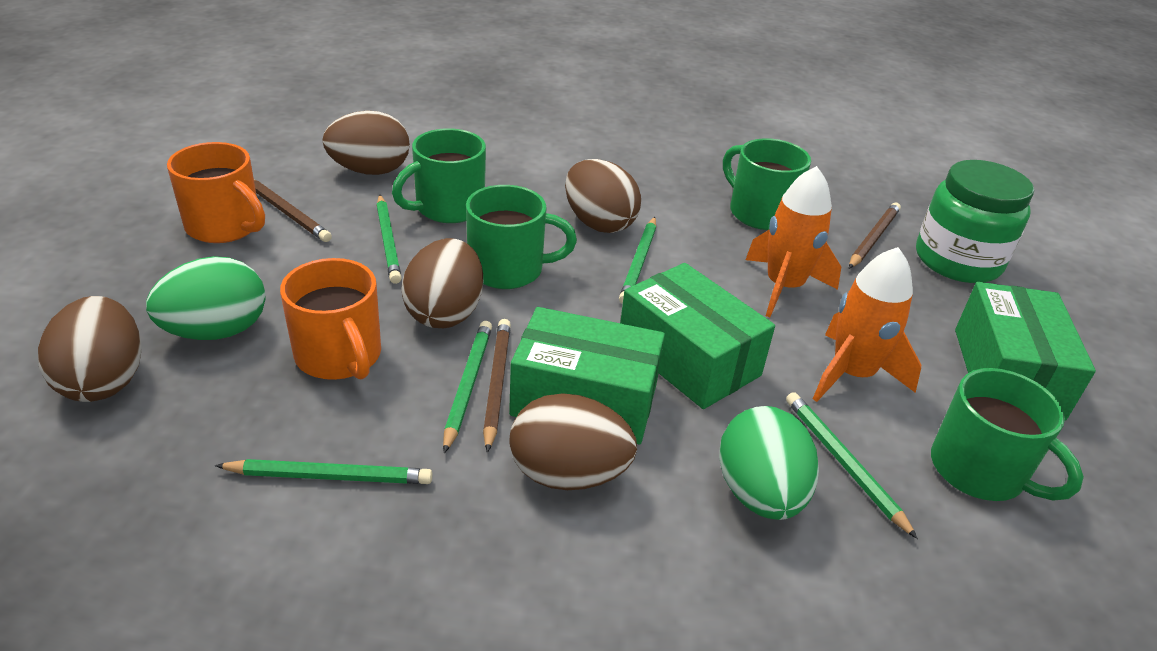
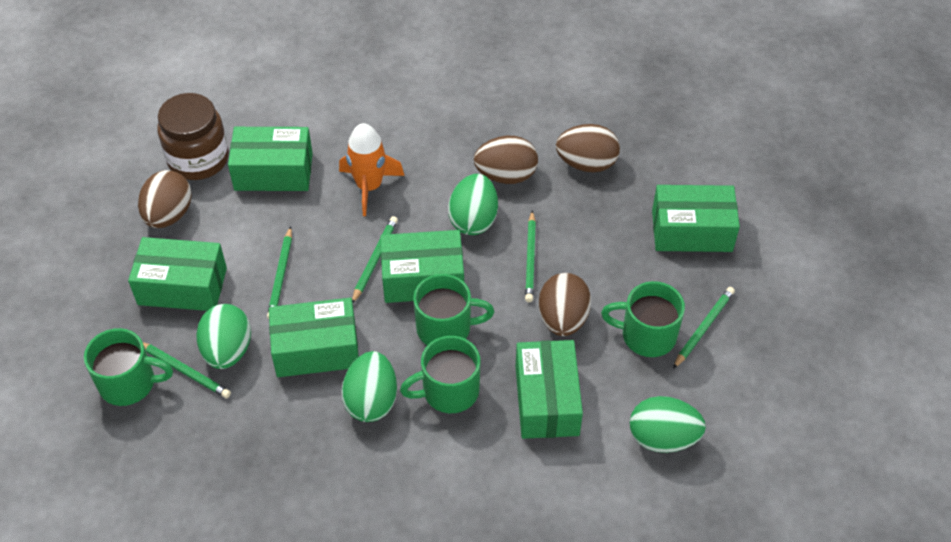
brown egg: [38,296,142,402] [322,111,410,175] [401,238,483,328] [509,393,637,490] [565,159,641,233] = 5 -> [138,170,192,228] [474,136,538,184] [539,273,591,336] [556,124,620,172] = 4
brown jar: none = 0 -> [158,93,229,180] = 1
brown pencil: [254,180,332,242] [483,319,511,453] [849,202,901,269] = 3 -> none = 0
green box: [509,307,665,444] [620,263,775,409] [955,282,1096,420] = 3 -> [128,237,227,311] [228,127,313,191] [269,298,359,377] [380,230,464,303] [516,340,583,439] [652,185,740,252] = 6
green egg: [146,256,265,340] [719,406,819,520] = 2 -> [196,304,251,369] [341,351,397,422] [448,174,498,235] [630,396,706,453] = 4
green jar: [916,160,1034,283] = 1 -> none = 0
orange mug: [167,142,265,243] [280,258,381,380] = 2 -> none = 0
orange rocket: [746,166,841,317] [813,247,921,402] = 2 -> [339,123,405,216] = 1

